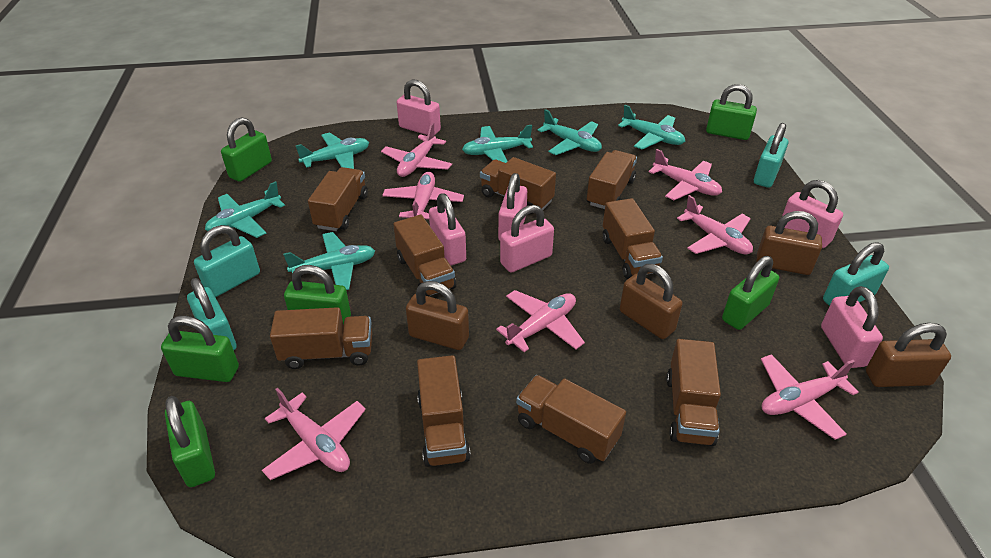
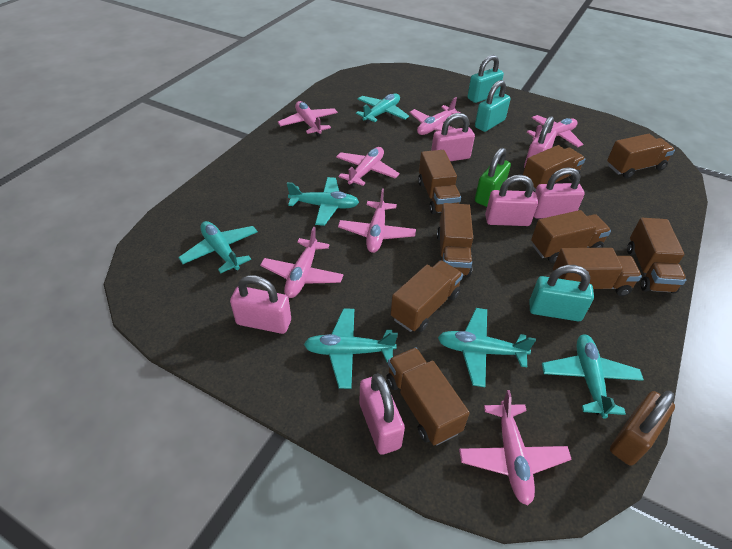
brown padlock: [406,281,469,350] [620,264,682,339] [757,211,822,275] [866,323,951,387] = 4 -> [610,391,675,466] = 1
green padlock: [161,316,239,382] [165,396,215,487] [221,117,272,182] [284,265,351,325] [706,84,757,140] [722,256,779,330] = 6 -> [475,148,511,207] = 1
turquoise padlock: [187,278,237,350] [194,225,260,297] [754,123,788,188] [823,242,889,306] = 4 -> [467,55,504,103] [475,80,511,132] [530,265,594,321] = 3

